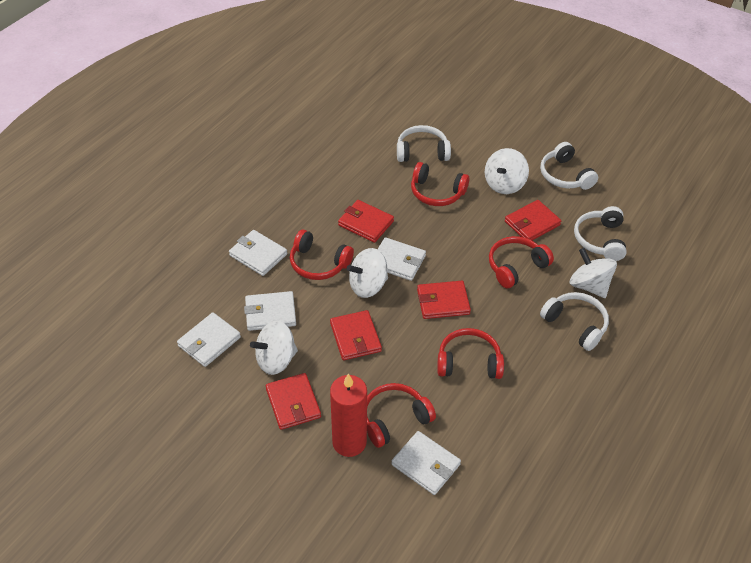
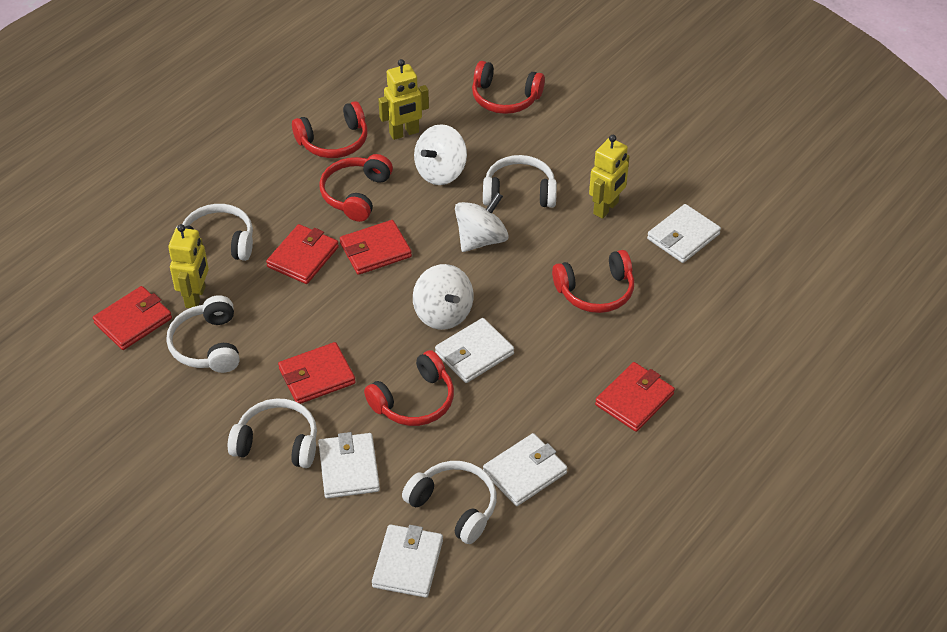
red candle: [330,373,367,457] = 1 -> none = 0
white headphones: [397,125,451,162] [540,142,598,190] [540,292,609,351] [574,206,627,261] = 4 -> [166,295,239,373] [176,204,253,261] [228,398,317,468] [402,461,497,544] [483,155,557,208] = 5
white spinning top: [250,321,298,375] [347,248,388,298] [485,148,529,194] [570,248,617,298] = 4 -> [413,264,474,330] [414,124,467,185] [455,192,509,252] = 3
yellow robot: none = 0 -> [168,224,209,308] [378,59,429,140] [589,135,630,219] = 3

